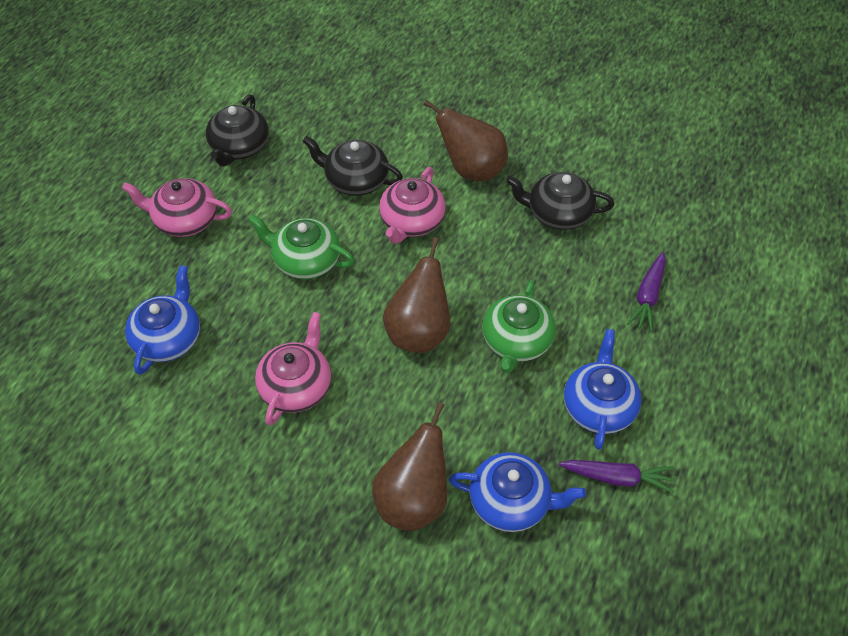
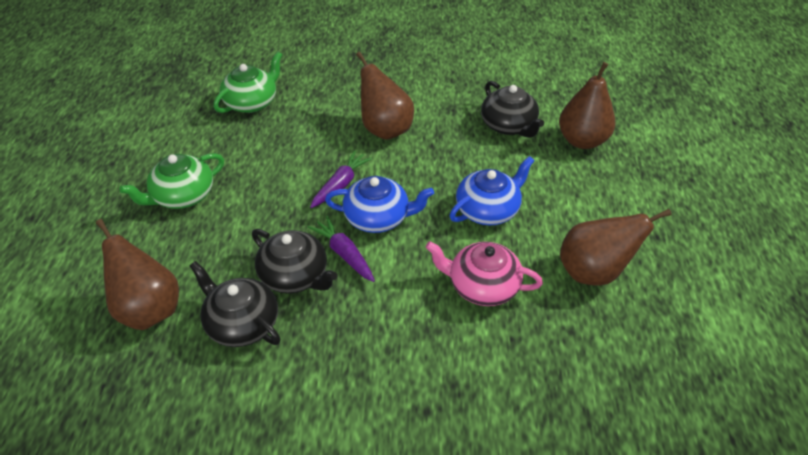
blue teapot: [125,265,200,375] [449,452,586,532] [564,329,642,450] = 3 -> [325,176,434,233] [450,156,535,226] = 2
brown pear: [372,402,447,531] [383,237,450,353] [424,100,508,181] = 3 -> [96,219,179,330] [356,52,414,140] [559,62,615,149] [560,209,671,285] = 4
pink teapot: [121,178,232,237] [255,312,331,426] [379,167,446,244] = 3 -> [426,241,543,306] = 1

